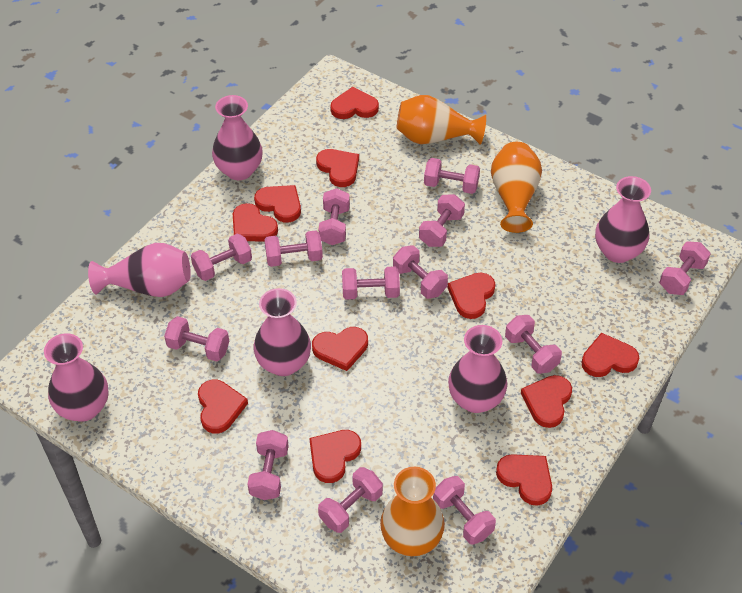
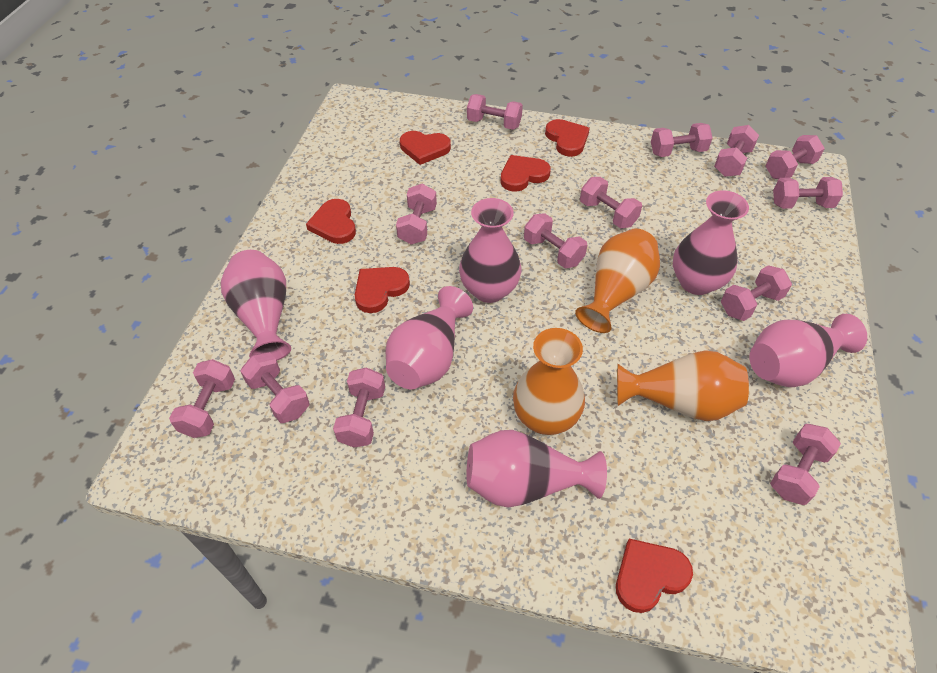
red heart: [198,380,248,433] [233,203,278,242] [254,185,301,223] [309,430,361,483] [312,327,368,371] [316,149,359,187] [330,87,379,119] [448,273,495,319] [496,454,552,506] [521,375,572,428] [582,333,639,377] = 11 -> [306,199,356,244] [355,267,410,313] [400,131,451,165] [500,155,551,192] [545,119,590,157] [616,539,693,613] = 6

